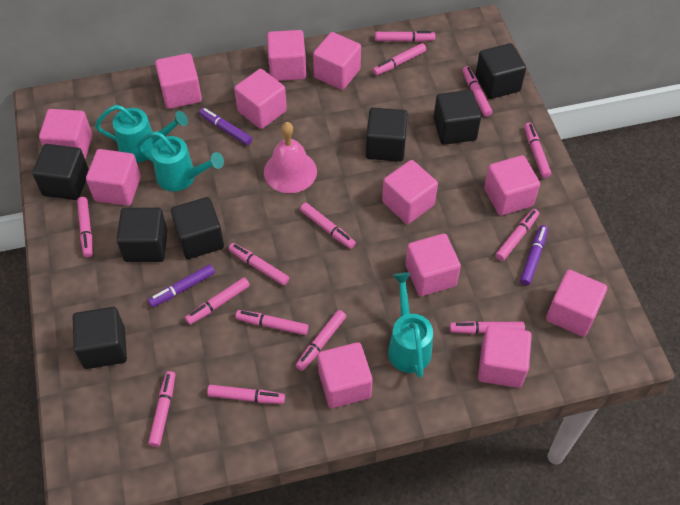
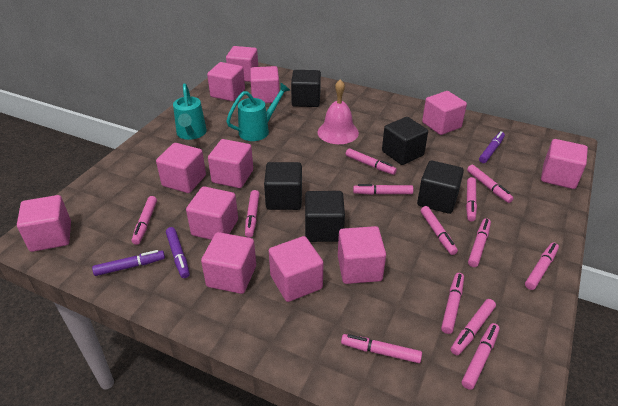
black cube: [32,144,89,200] [73,307,127,369] [117,208,168,262] [171,197,224,259] [366,108,408,162] [434,90,481,145] [476,43,526,99] = 7 -> [264,162,302,210] [291,70,321,107] [305,191,345,242] [382,117,428,165] [417,160,464,214] = 5
pink marker: [77,197,93,257] [148,371,175,447] [185,277,250,325] [207,385,285,404] [228,243,289,286] [235,310,309,335] [296,310,346,371] [300,203,356,249] [373,43,426,75] [375,31,435,42] [450,321,525,334] [462,66,492,117] [495,209,539,261] [524,123,551,178] = 14 -> [132,196,157,245] [245,190,260,238] [341,334,422,363] [346,148,397,175] [353,184,414,195] [421,206,458,255] [441,273,464,334] [451,299,496,355] [462,323,500,390] [466,177,477,221] [467,165,514,203] [468,218,491,267] [525,242,559,290] = 13
turquoise watering can: [95,105,188,162] [137,131,224,191] [388,272,433,378] = 3 -> [173,84,207,140] [226,83,290,141] = 2

